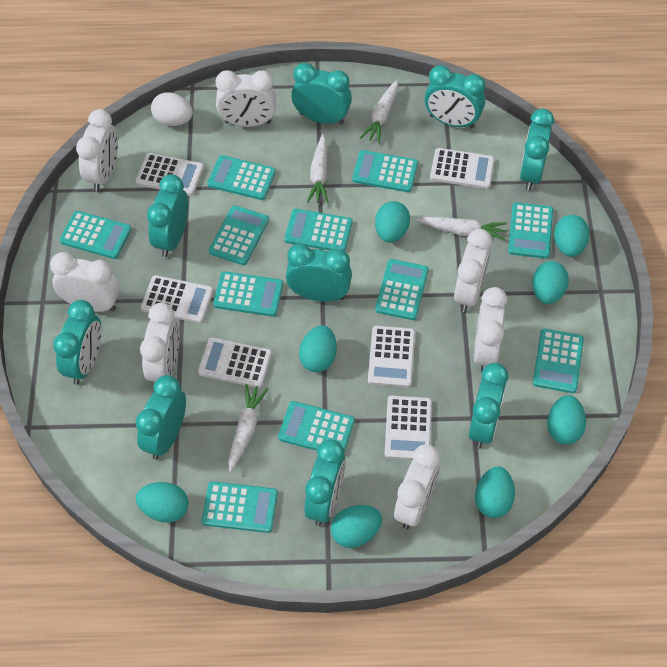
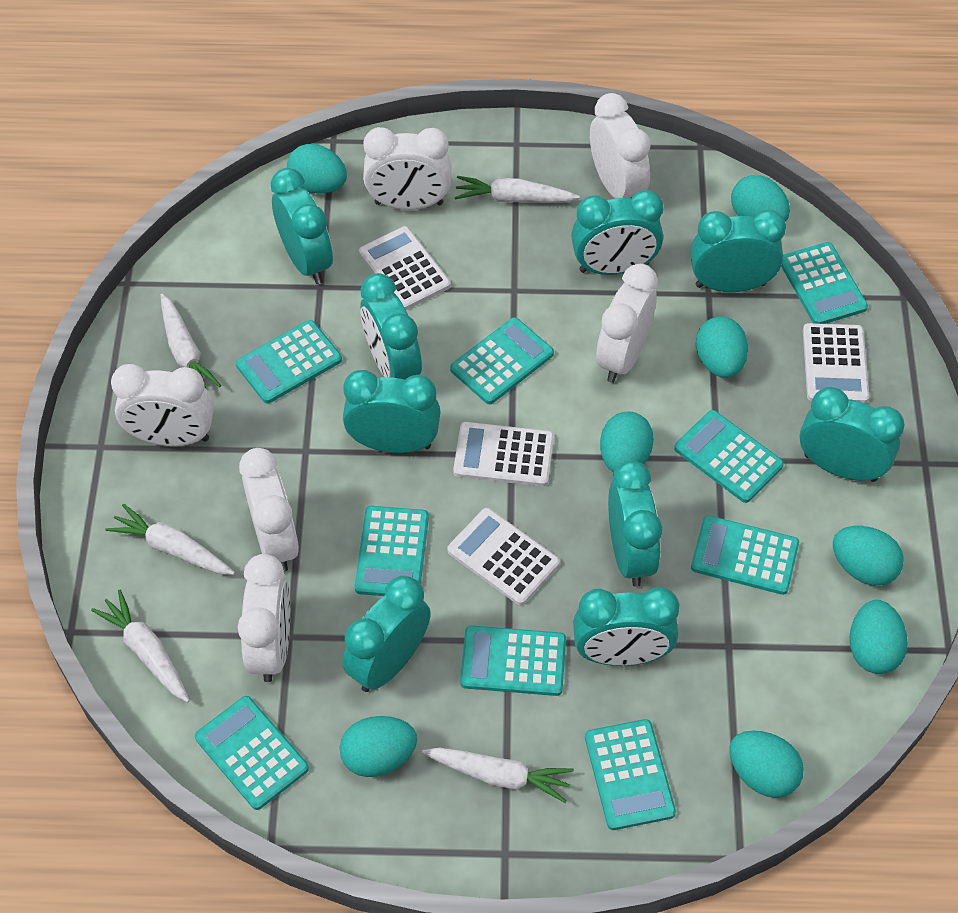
turquoise calculator: [59,211,132,259] [202,481,278,533] [207,155,276,200] [209,205,269,265] [213,271,283,317] [278,401,355,453] [284,209,353,251] [352,150,418,192] [375,259,429,320] [508,202,553,259] [533,329,584,393] = 11 -> [195,696,309,810] [236,320,342,404] [355,506,429,596] [450,317,554,404] [460,625,566,696] [585,719,676,830] [674,410,784,503] [691,515,799,595] [781,242,868,324] = 9
white calculator: [136,153,204,196] [141,275,213,323] [198,337,272,388] [368,326,415,387] [385,396,432,460] [430,148,495,189] = 6 -> [359,226,451,310] [447,508,560,605] [453,422,554,486] [803,323,869,403] = 4
white carrot: [228,384,268,472] [307,134,329,204] [360,79,399,143] [417,217,507,241] = 4 -> [91,590,190,703] [105,504,235,575] [161,294,221,388] [422,748,574,803] [454,176,580,203] = 5
white clock: [50,252,120,312] [76,109,118,191] [140,303,179,381] [216,70,276,127] [394,444,440,529] [454,229,492,312] [473,287,507,372] = 7 -> [111,364,214,446] [238,554,290,682] [239,448,299,572] [363,127,451,210] [590,93,651,199] [596,264,658,383] = 6
white egg: [151,92,193,126] = 1 -> none = 0

